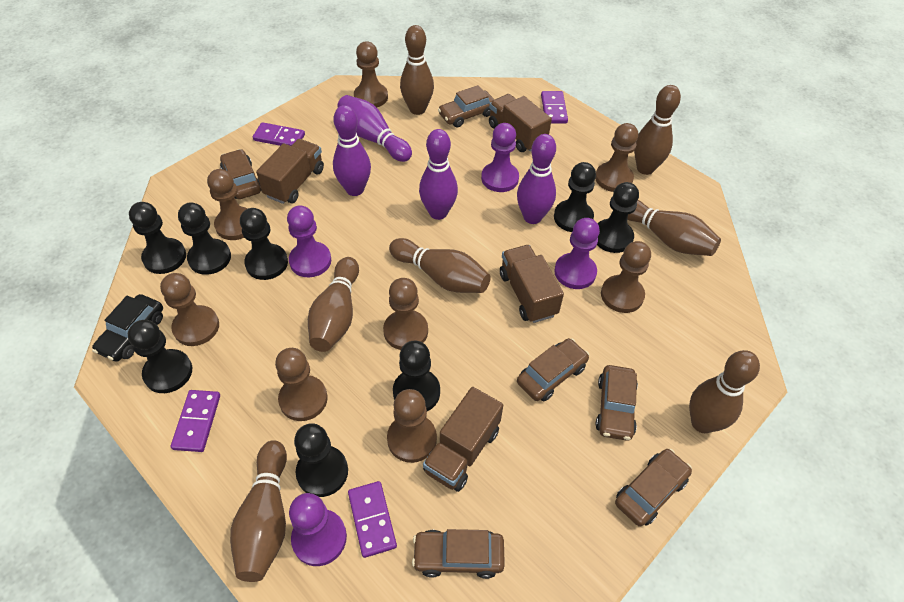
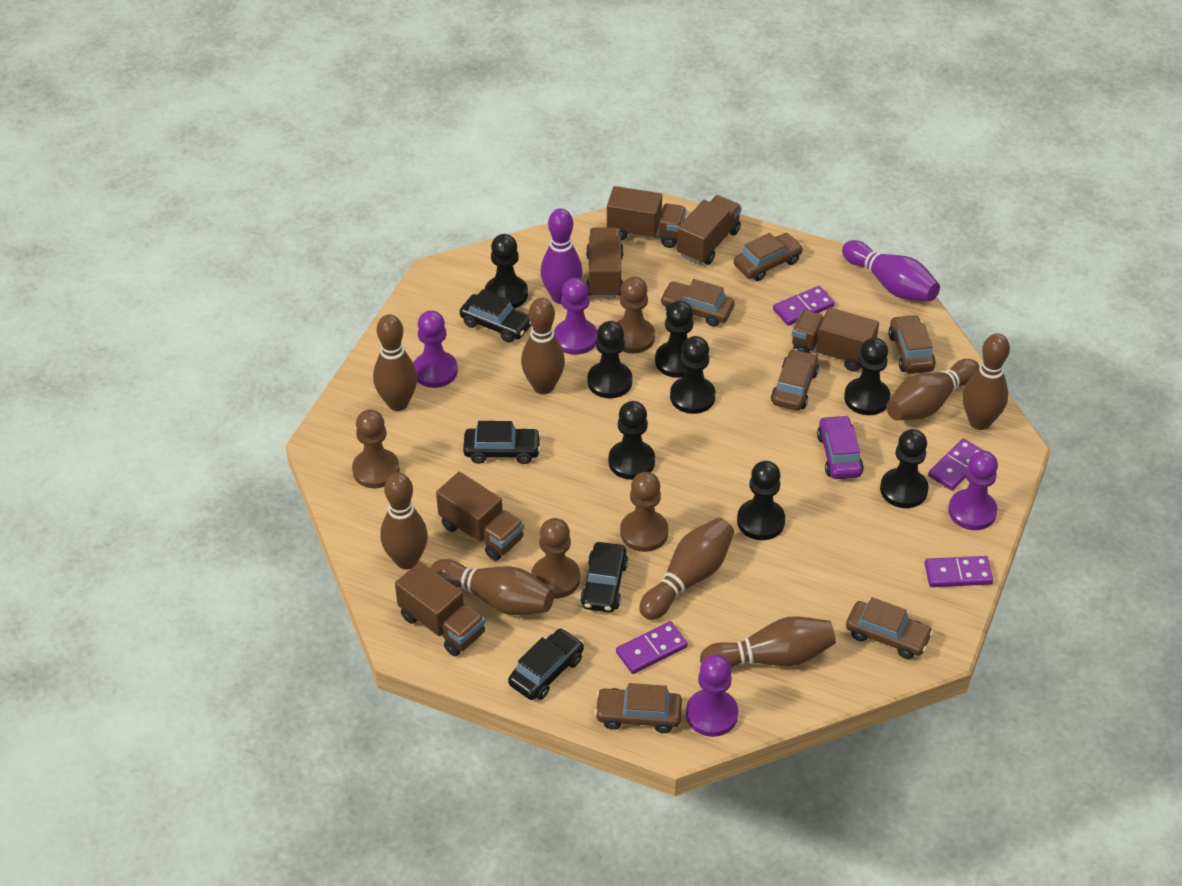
black car: [92,294,163,362] = 1 -> [460,289,531,343] [463,421,541,464] [508,628,584,700] [580,542,628,612] = 4
brown bowling pin: [230,440,287,582] [308,257,359,352] [389,238,491,293] [400,25,434,115] [627,200,721,256] [634,85,681,175] [689,350,760,433] = 7 -> [373,315,417,411] [380,473,428,569] [431,559,554,615] [521,298,565,394] [639,518,734,620] [700,616,836,668] [886,359,979,420] [963,334,1010,430] = 8
brown pawn: [160,273,219,346] [207,169,248,240] [275,348,328,421] [354,41,388,108] [383,278,428,350] [387,389,437,463] [595,123,638,192] [601,241,651,313] = 8 -> [352,409,400,488] [531,518,580,599] [616,277,655,353] [620,472,669,552] = 4
brown truck: [256,139,324,204] [423,387,503,492] [489,94,552,152] [500,245,564,323] = 4 -> [395,562,485,656] [436,472,524,561] [586,227,623,298] [607,186,686,248] [677,195,742,265] [792,307,879,372] = 6
purple bowling pin: [333,105,371,196] [337,95,412,162] [419,129,458,220] [517,134,556,224] = 4 -> [541,208,582,304] [842,240,940,302] = 2
purple car: none = 0 -> [817,415,864,479] = 1

